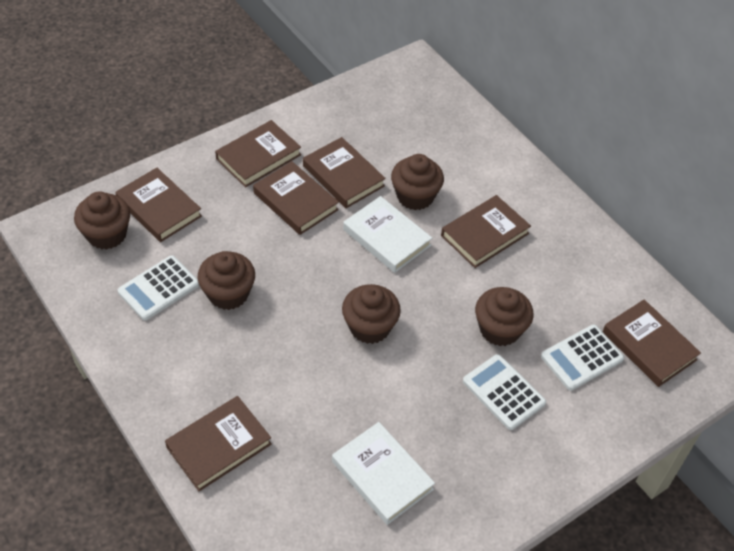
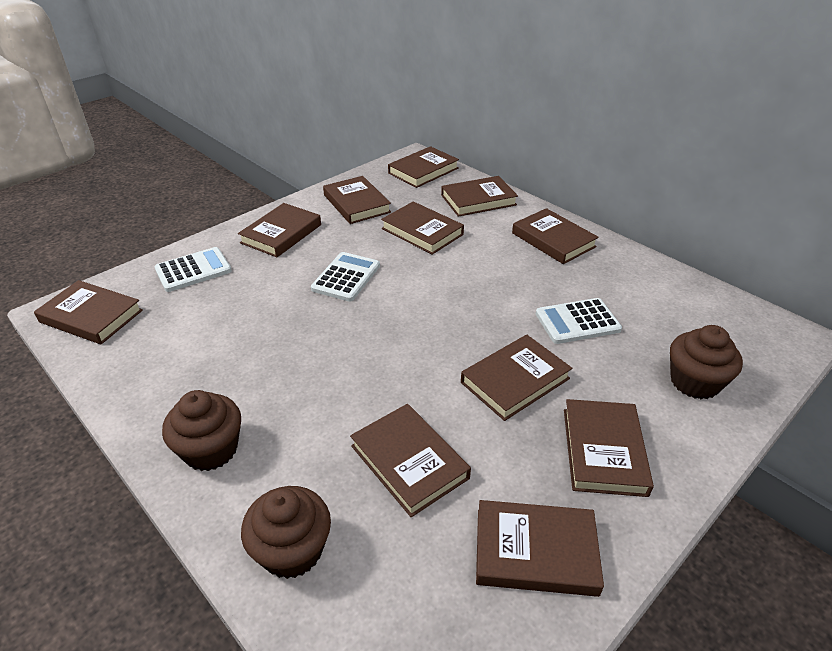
brown book: [115,168,202,242] [165,396,272,491] [215,120,301,187] [253,161,339,235] [303,137,386,208] [441,195,531,268] [602,300,701,387] = 7 -> [34,280,143,344] [238,203,321,257] [323,176,391,224] [350,404,471,517] [381,201,464,255] [388,146,459,188] [441,176,518,217] [461,335,572,421] [476,500,604,597] [512,208,599,264] [564,399,654,497] = 11
brown cupcake: [74,191,130,250] [197,251,255,310] [342,284,401,344] [391,154,444,210] [475,287,534,346] = 5 -> [162,390,241,471] [241,486,331,579] [670,325,743,399] = 3
white book: [332,422,435,525] [343,196,432,273] = 2 -> none = 0

